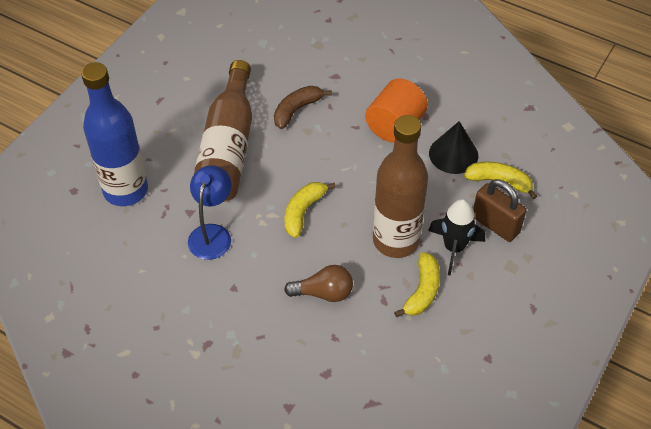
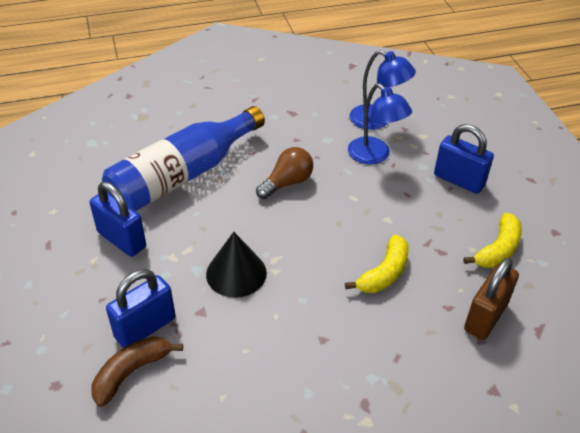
black rocket: [428,199,485,276] = 1 -> none = 0
blue lamp: [188,165,232,260] = 1 -> [348,83,412,164] [349,50,416,130] = 2
blue padlock: none = 0 -> [90,182,146,257] [106,269,176,348] [434,124,494,194] = 3
brown bottle: [194,60,252,202] [373,115,428,258] = 2 -> none = 0
orange cylinder: [365,78,428,143] = 1 -> none = 0
yellow banana: [284,182,336,238] [394,252,440,317] [464,162,537,199] = 3 -> [345,235,409,293] [463,213,522,268] = 2

